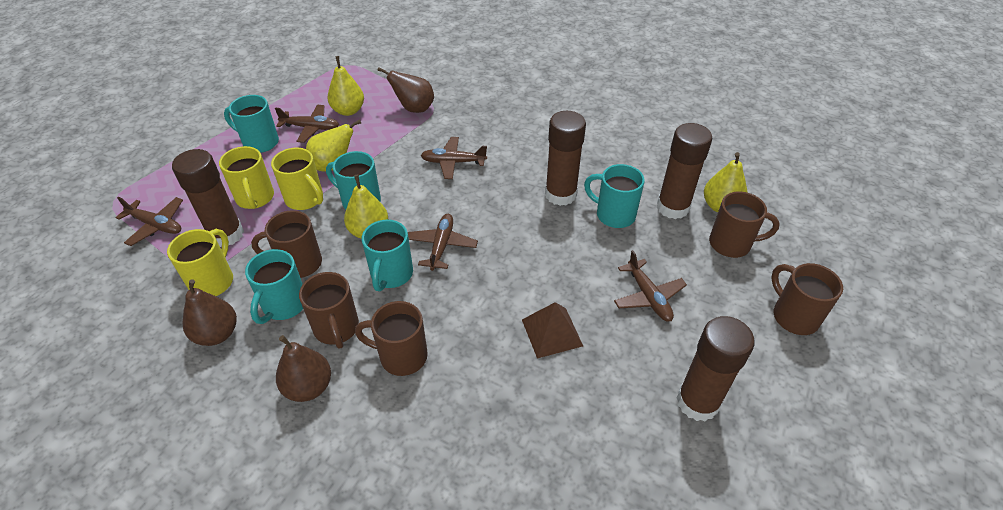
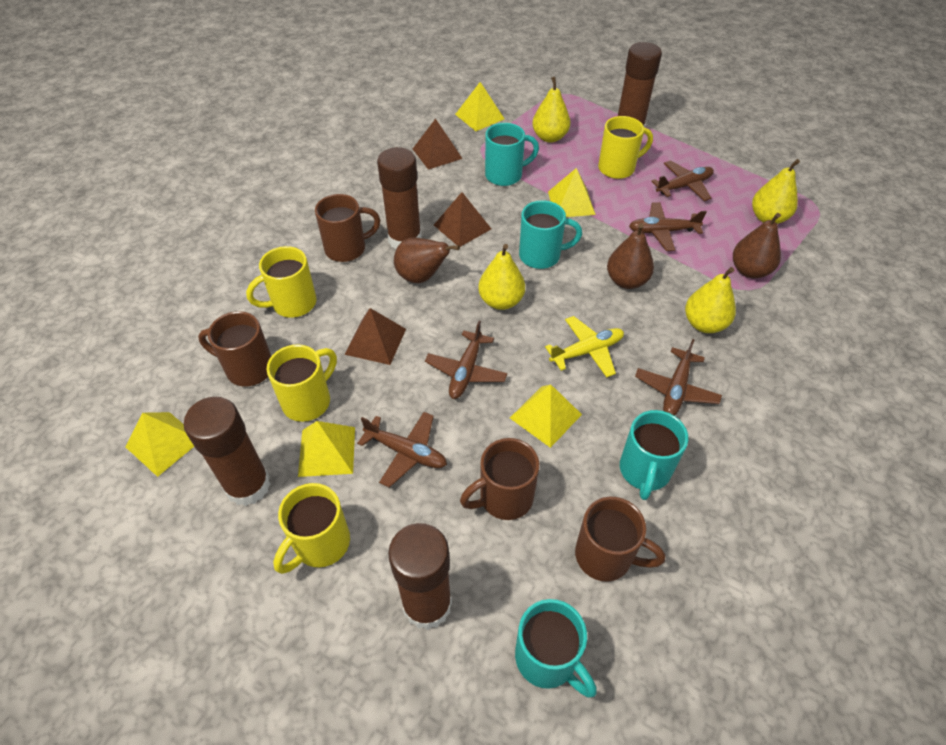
brown mug: [251,210,322,278] [299,272,359,349] [355,301,428,376] [709,192,780,258] [771,263,843,335] = 5 -> [198,311,271,387] [315,194,380,262] [460,438,539,520] [575,496,665,582] = 4
brown pyramid: [522,302,583,359] = 1 -> [345,308,406,365] [413,119,462,170] [434,192,491,247] = 3
turquoise mug: [224,95,279,153] [245,249,303,324] [326,151,381,210] [362,220,413,291] [584,164,645,228] = 5 -> [485,123,539,186] [515,599,597,698] [519,200,582,269] [620,410,688,500] = 4
yellow mug: [167,229,233,296] [219,146,274,209] [271,148,323,210] = 3 -> [246,246,316,318] [266,344,337,422] [273,483,350,574] [598,116,653,179] = 4
yellow plane: none = 0 -> [545,316,624,378] = 1
yellow pyramid: none = 0 -> [125,412,194,477] [298,421,355,477] [455,82,504,131] [510,384,582,448] [548,168,596,217] = 5

